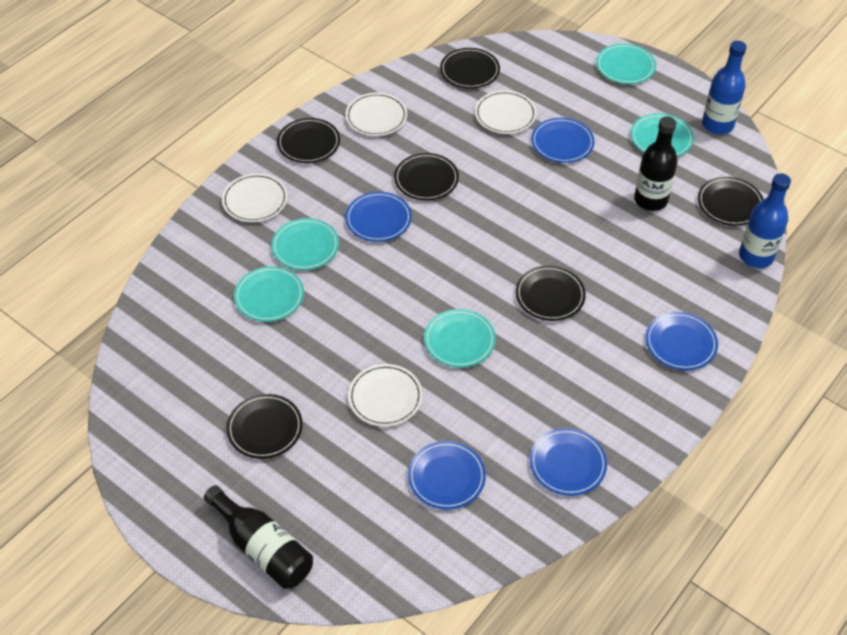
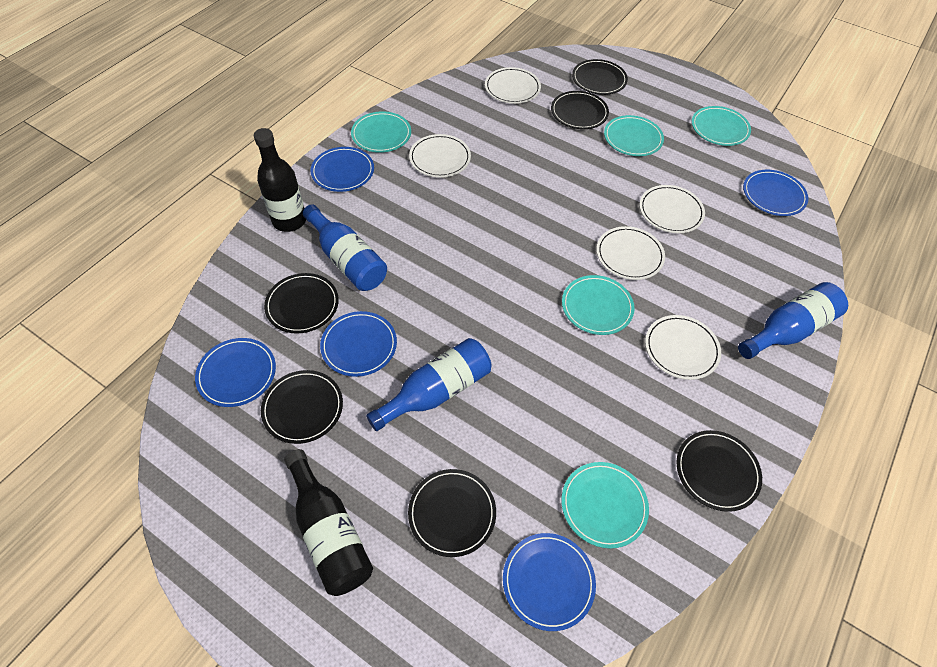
blue bottle: [702,41,747,134] [739,173,791,268] = 2 -> [303,204,387,291] [366,338,492,431] [738,282,848,359] = 3
white plate: [222,173,288,222] [345,93,407,136] [348,364,423,427] [475,90,537,134] = 4 -> [409,134,471,178] [485,67,541,104] [596,226,665,280] [639,185,705,233] [645,315,721,380] = 5

